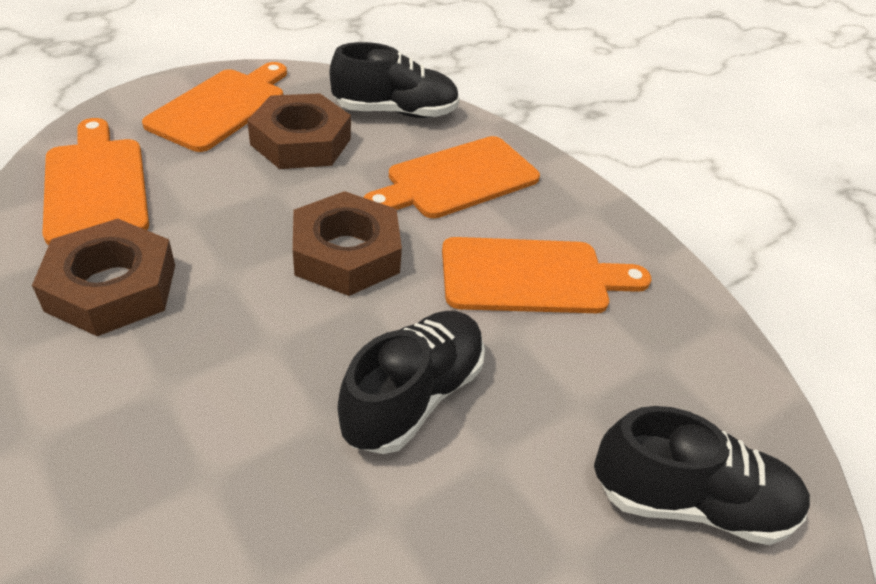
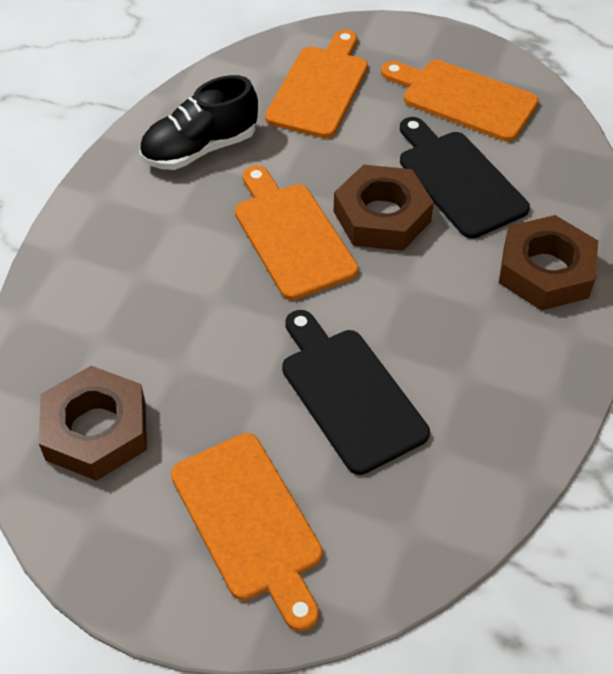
black cutting board: none = 0 -> [282,310,430,475] [400,117,530,239] = 2
black shoe: [330,42,459,118] [338,311,485,454] [594,406,810,545] = 3 -> [140,75,258,170] = 1

